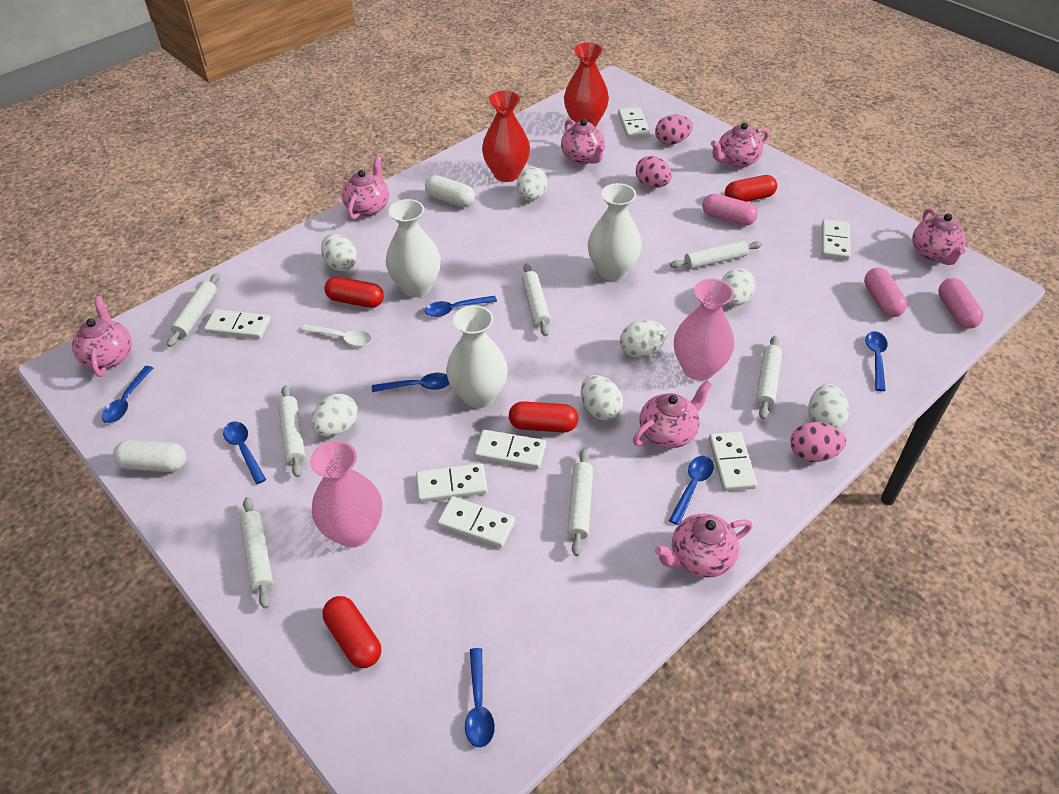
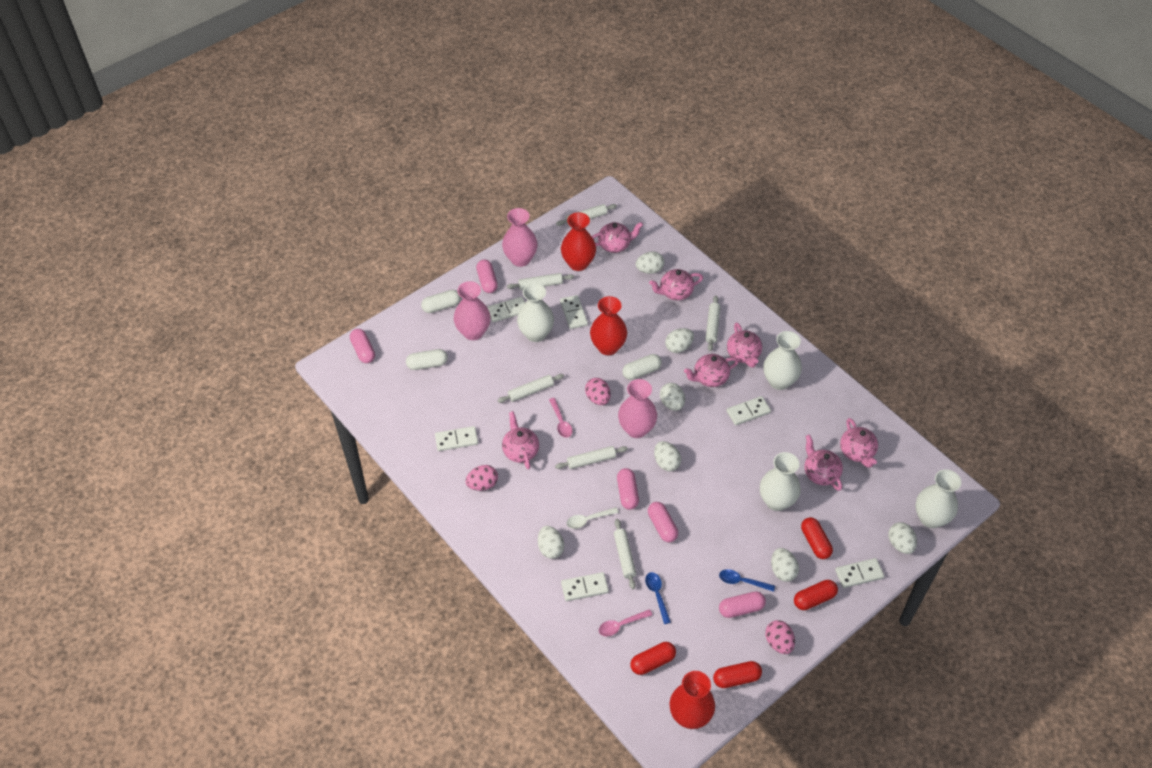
blue spoon: [102,366,153,423] [223,422,266,484] [372,373,449,392] [425,296,497,317] [465,648,495,748] [669,456,714,525] [865,331,888,391] = 7 -> [645,572,671,624] [719,569,775,592] = 2
pink capsule: [702,193,758,226] [864,268,907,317] [938,278,983,329] = 3 -> [350,329,375,363] [476,260,498,293] [617,468,639,510] [648,502,678,542] [719,591,766,618] = 5
pink spoon: none = 0 -> [549,398,572,438] [599,609,652,636] = 2
pink vase: [310,441,382,547] [674,279,734,381] = 2 -> [454,281,491,340] [502,208,538,267] [618,379,657,438] = 3
red vase: [482,91,530,182] [564,42,609,127] = 2 -> [561,212,596,271] [590,296,627,355] [670,671,715,729] = 3
white capsule: [113,440,186,472] [425,175,475,207] = 2 -> [406,349,448,370] [421,290,461,313] [622,354,662,380] = 3
white domino: [204,309,270,339] [416,463,487,502] [437,496,515,548] [474,430,546,469] [618,107,650,139] [709,432,757,491] [822,219,851,260] = 7 -> [435,426,478,451] [487,297,525,322] [560,295,588,329] [561,572,609,601] [726,396,771,425] [835,558,884,588] = 6
white rolling pin: [167,273,220,347] [240,497,273,608] [278,385,305,477] [522,264,551,337] [567,448,593,556] [670,240,762,269] [756,336,782,419] = 7 -> [497,374,564,403] [507,273,574,290] [555,446,628,469] [556,204,617,226] [614,519,636,589] [706,296,721,351] = 6
white vase: [386,199,441,297] [446,305,508,408] [588,183,642,281] = 3 -> [517,283,554,342] [760,452,801,511] [764,331,802,390] [915,469,962,528] = 4

